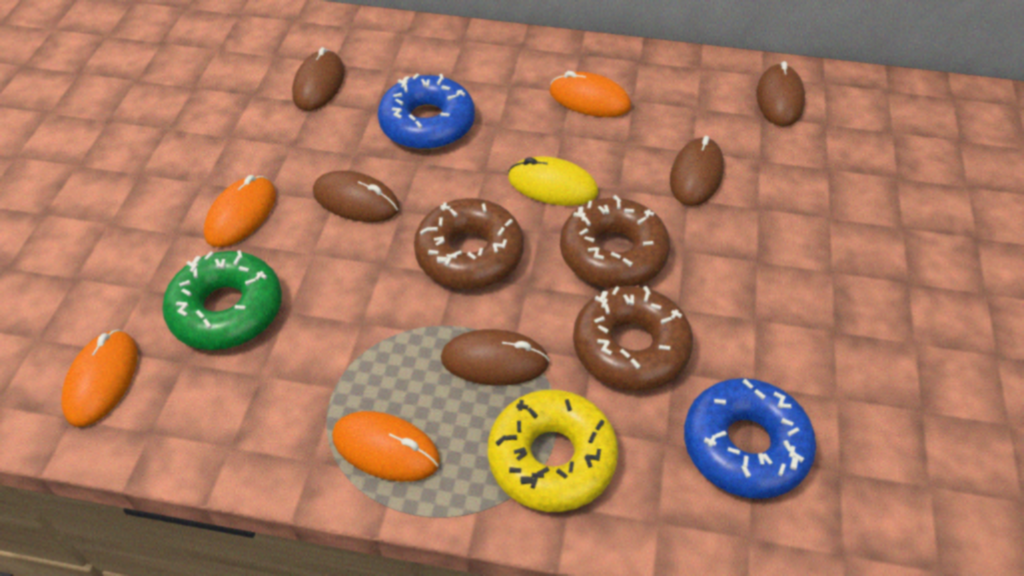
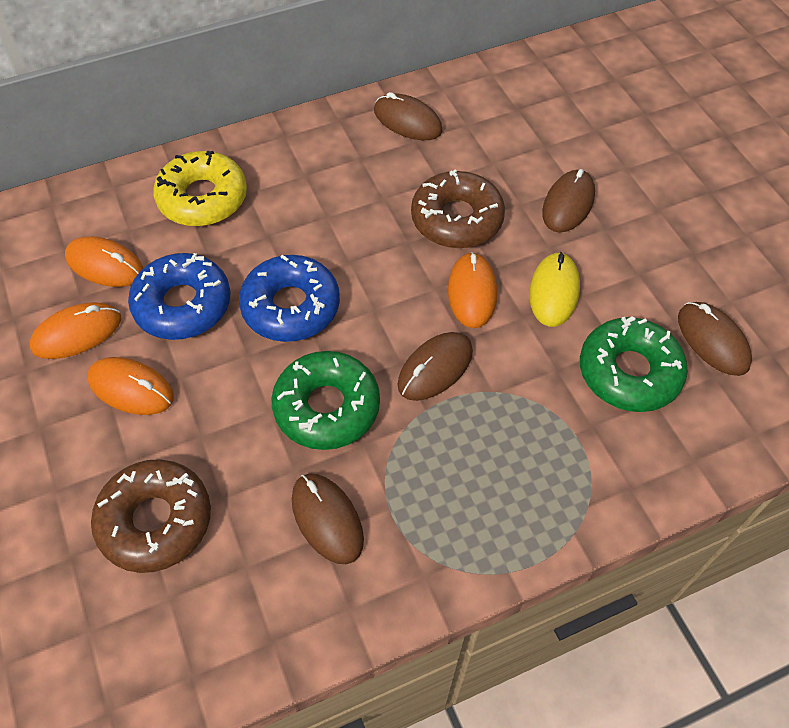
brown donut: [414,198,524,289] [560,195,670,288] [573,286,693,391] = 3 -> [91,459,211,573] [411,170,505,248] = 2
green donut: [162,250,282,350] = 1 -> [272,351,380,450] [580,316,688,412] = 2

